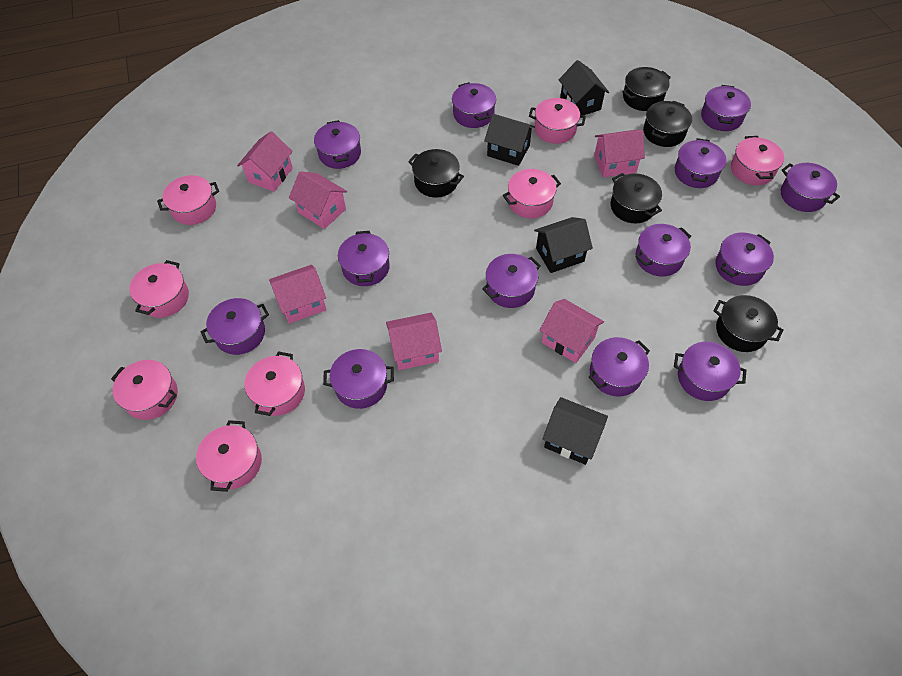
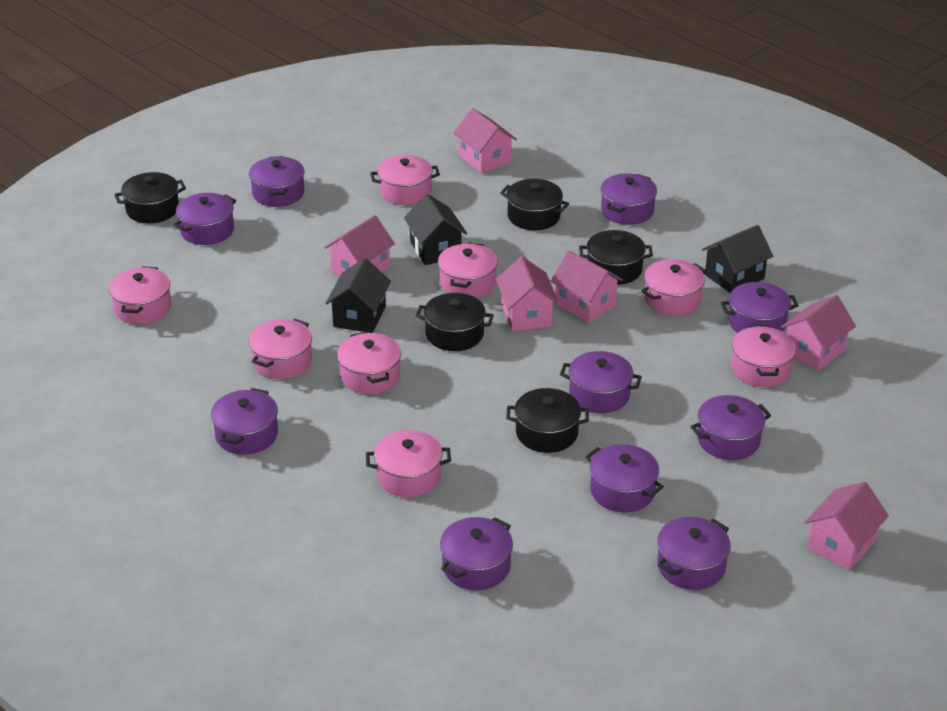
black house: [484,114,535,166] [534,217,593,273] [543,397,608,465] [559,60,609,115] = 4 -> [326,258,391,333] [404,194,467,265] [702,225,773,293] = 3
purple pot: [200,298,269,355] [314,120,361,169] [323,349,394,409] [338,231,390,286] [452,82,496,128] [482,254,541,308] [588,337,650,396] [636,224,691,277] [674,341,747,401] [675,138,727,188] [701,85,751,131] [715,232,774,286] [781,163,840,212] = 13 -> [173,193,236,245] [211,388,278,455] [249,156,305,207] [440,517,513,590] [560,351,642,413] [585,444,664,513] [601,173,657,225] [657,517,731,590] [691,395,771,460] [721,282,799,333] = 10

